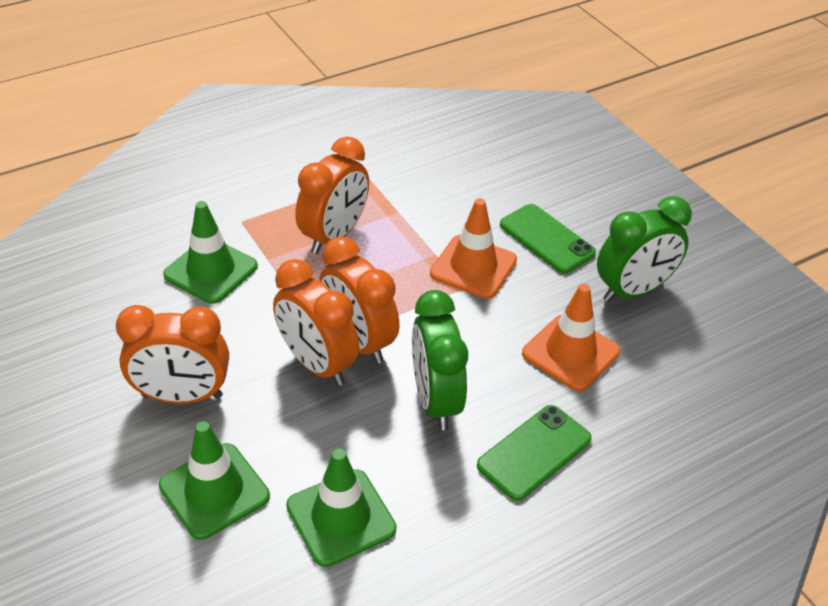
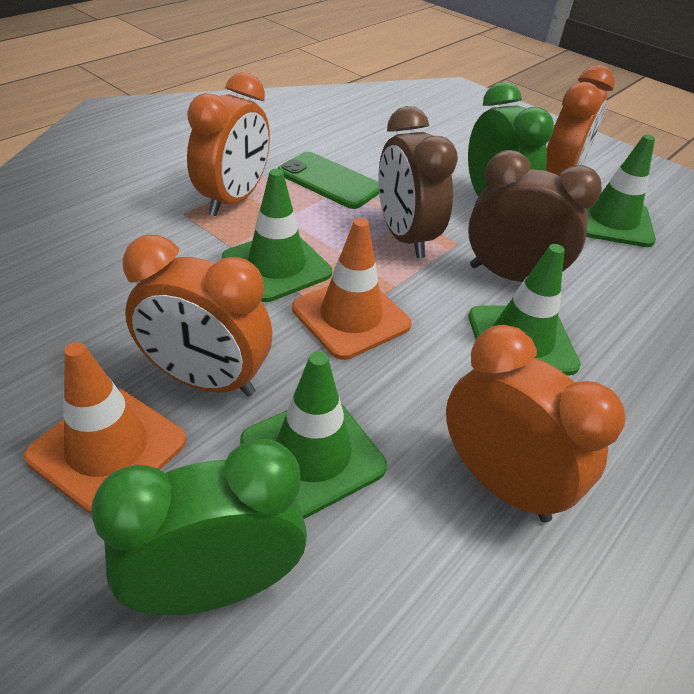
brown clock: none = 0 -> [378,106,458,258] [468,150,602,282] = 2
green phone: [477,405,592,501] [500,204,596,273] = 2 -> [278,152,379,209] = 1
green traffic cone: [158,421,270,540] [163,201,258,304] [286,449,396,567] = 3 -> [222,169,332,302] [240,351,387,519] [468,244,581,375] [586,135,656,247] = 4

